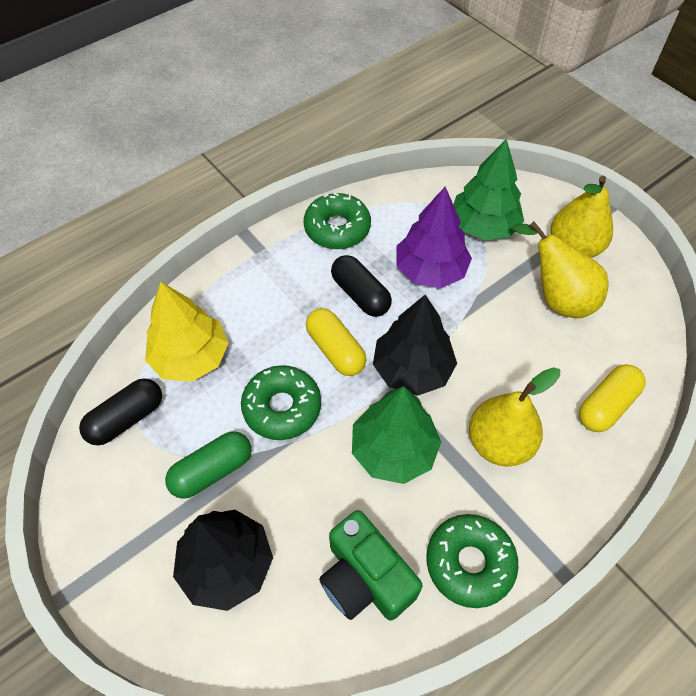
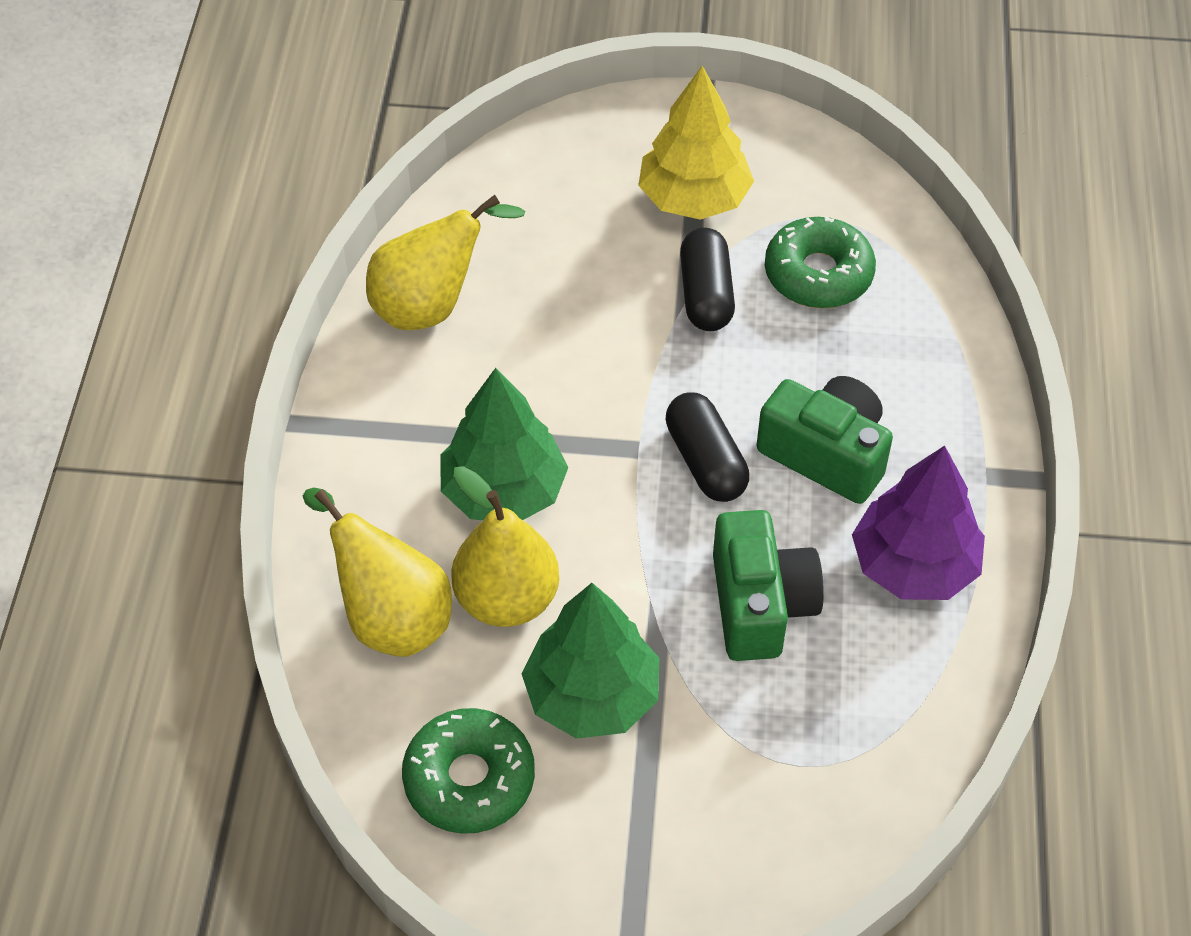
black tree: [173,510,273,611] [373,295,457,396] = 2 -> none = 0
green camera: [319,510,422,621] = 1 -> [713,510,824,661] [757,376,893,504] = 2
green capsule: [165,431,251,499] = 1 -> none = 0
green donut: [241,365,321,440] [304,192,371,249] [426,514,518,608] = 3 -> [402,708,535,834] [765,217,876,308] = 2
yellow capsule: [306,308,367,376] [579,364,646,432] = 2 -> none = 0

